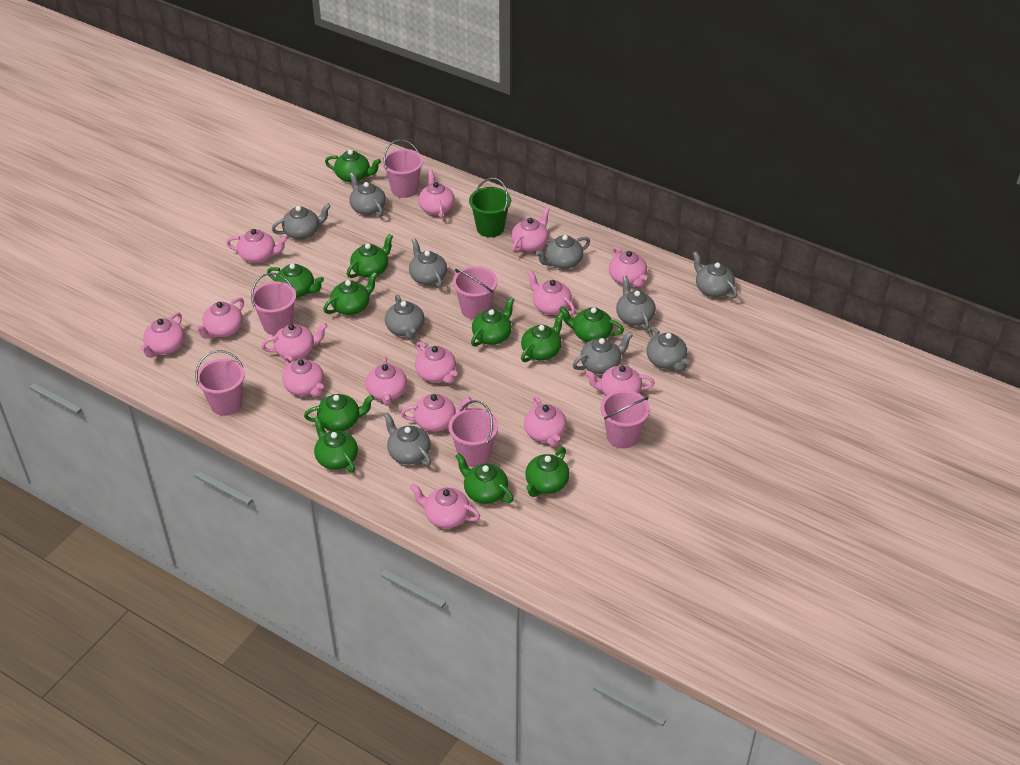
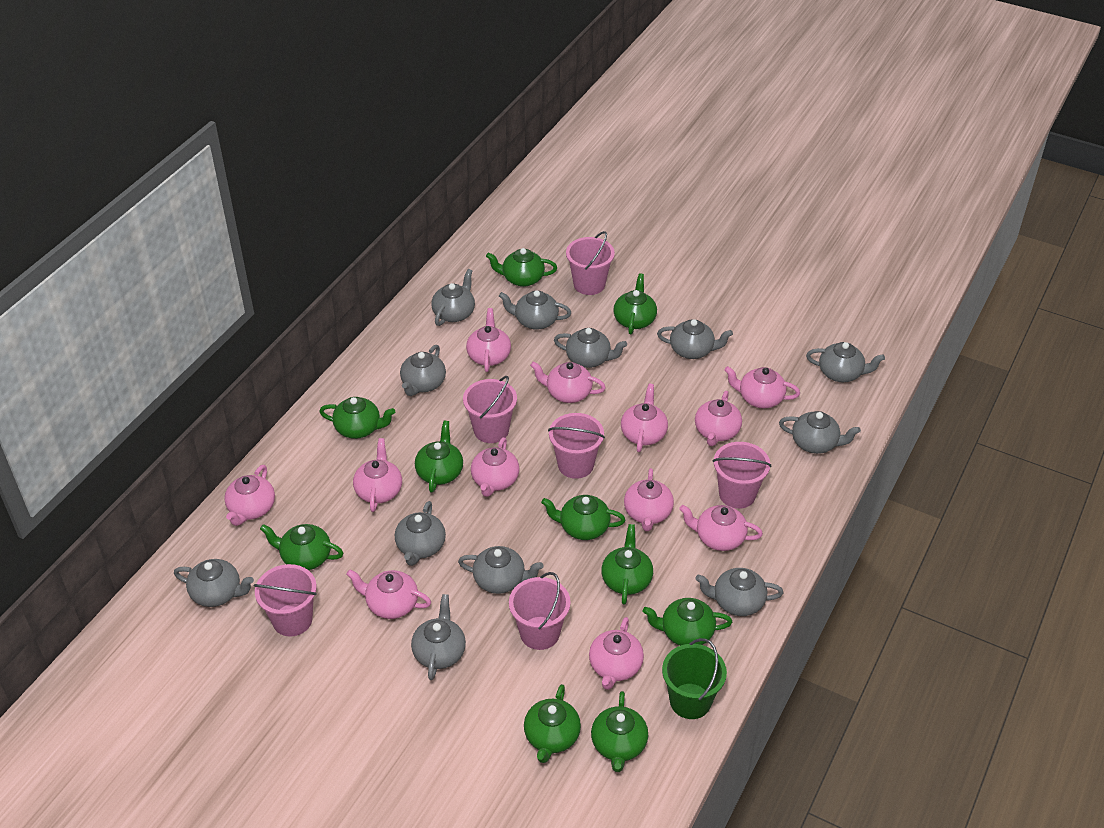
green teapot: [267,263,324,298] [304,394,375,431] [314,416,358,473] [323,272,378,315] [325,150,381,183] [347,234,393,278] [455,453,514,504] [471,297,515,346] [521,312,564,362] [525,447,570,497] [559,306,624,342] = 11 -> [260,524,343,570] [319,397,395,439] [415,421,463,493] [486,248,557,287] [524,684,581,763] [541,495,625,540] [591,691,648,772] [601,524,653,605] [613,273,657,334] [643,598,732,646] = 10
grey teapot: [272,204,331,240] [349,172,386,216] [384,412,431,466] [385,295,425,340] [409,238,447,288] [536,235,590,269] [573,332,633,374] [616,276,656,330] [647,327,690,371] [693,251,738,299] = 10 -> [174,559,254,607] [395,501,446,566] [400,345,446,396] [411,594,466,680] [431,269,475,326] [458,546,544,594] [499,290,571,330] [554,328,627,368] [657,319,733,359] [695,568,784,616] [779,411,861,454] [806,342,885,382] = 12
pink teapot: [140,312,184,358] [195,298,244,339] [226,229,287,263] [261,323,328,360] [282,355,324,397] [366,356,407,406] [401,394,472,432] [410,484,480,528] [415,342,457,384] [418,170,455,219] [511,207,550,253] [524,396,567,447] [527,270,575,315] [585,365,655,396] [609,247,647,287] = 15 -> [224,465,275,526] [346,570,431,619] [353,438,402,512] [466,308,511,372] [471,437,519,497] [530,361,606,403] [589,617,644,690] [621,384,668,452] [624,468,674,531] [679,505,763,551] [695,391,742,446] [724,366,800,408] = 12

